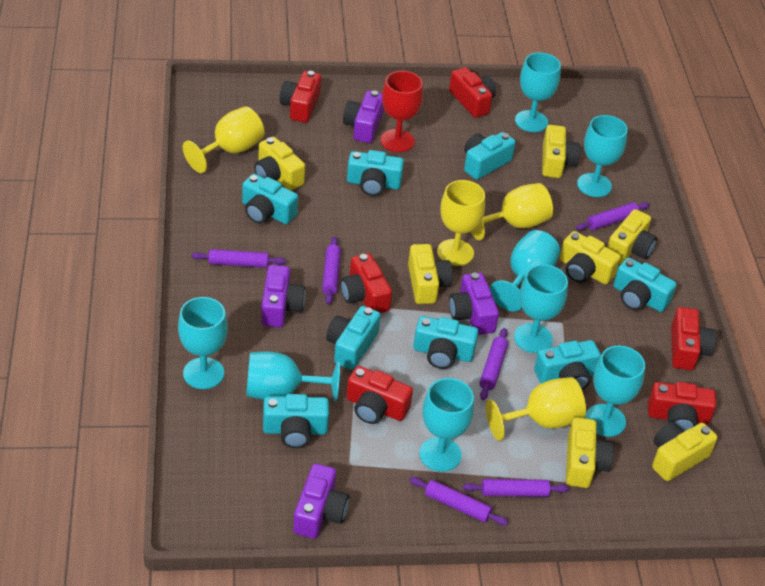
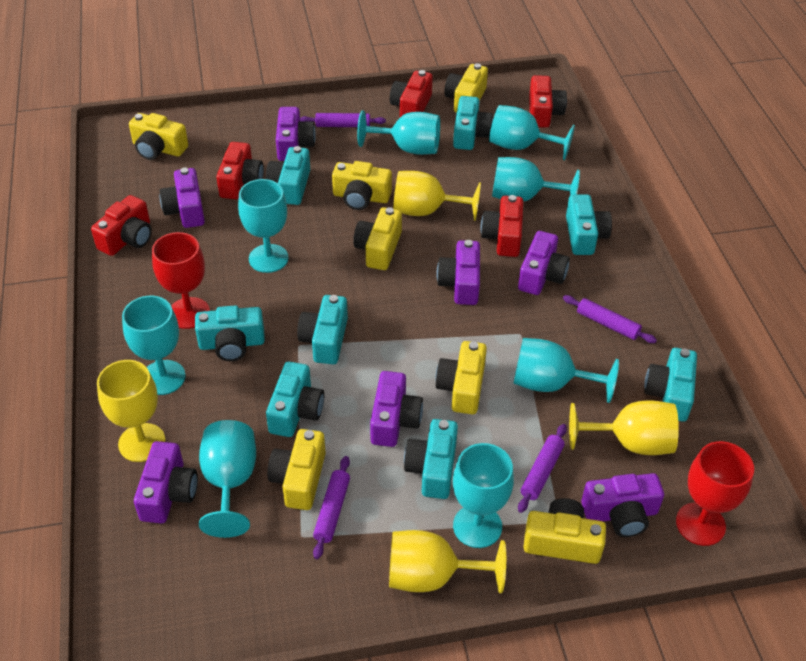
purple camera: [261,265,305,327] [293,463,349,539] [343,91,384,143] [449,273,499,335] = 4 -> [134,441,198,523] [159,168,205,228] [276,107,316,161] [370,371,423,447] [437,240,480,305] [518,231,570,295] [581,473,664,537] = 7
purple rolling pin: [192,249,286,268] [322,236,341,304] [409,477,508,526] [463,479,569,497] [480,328,508,400] [576,202,649,231] = 6 -> [300,113,386,127] [313,456,350,559] [518,424,567,513] [563,295,657,343] = 4
red camera: [280,71,321,123] [340,253,392,313] [346,366,413,424] [449,67,496,118] [648,382,716,431] [671,307,716,370] = 6 -> [91,195,152,256] [216,142,264,199] [390,70,433,117] [480,195,523,257] [529,75,567,128] = 5
red goblet: [381,71,423,152] = 1 -> [152,232,210,329] [676,441,754,546] = 2

